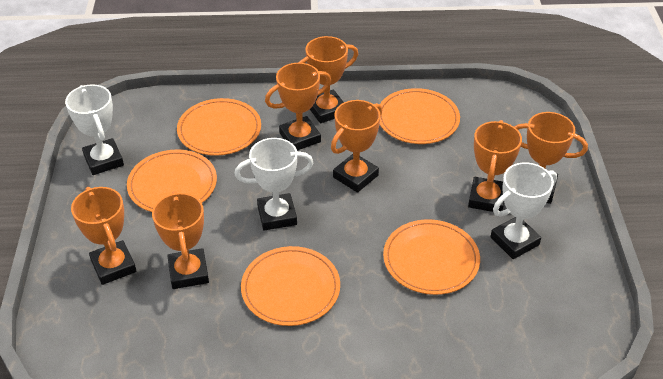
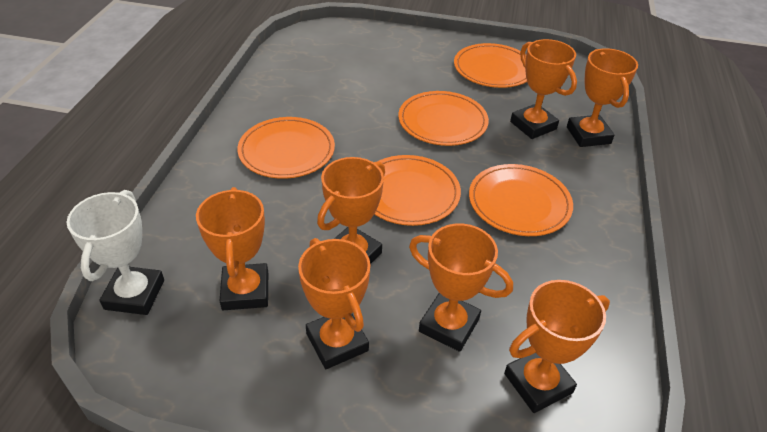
white trophy: [65,84,124,175] [234,138,313,231] [490,162,557,259] = 3 -> [67,190,164,315] = 1

